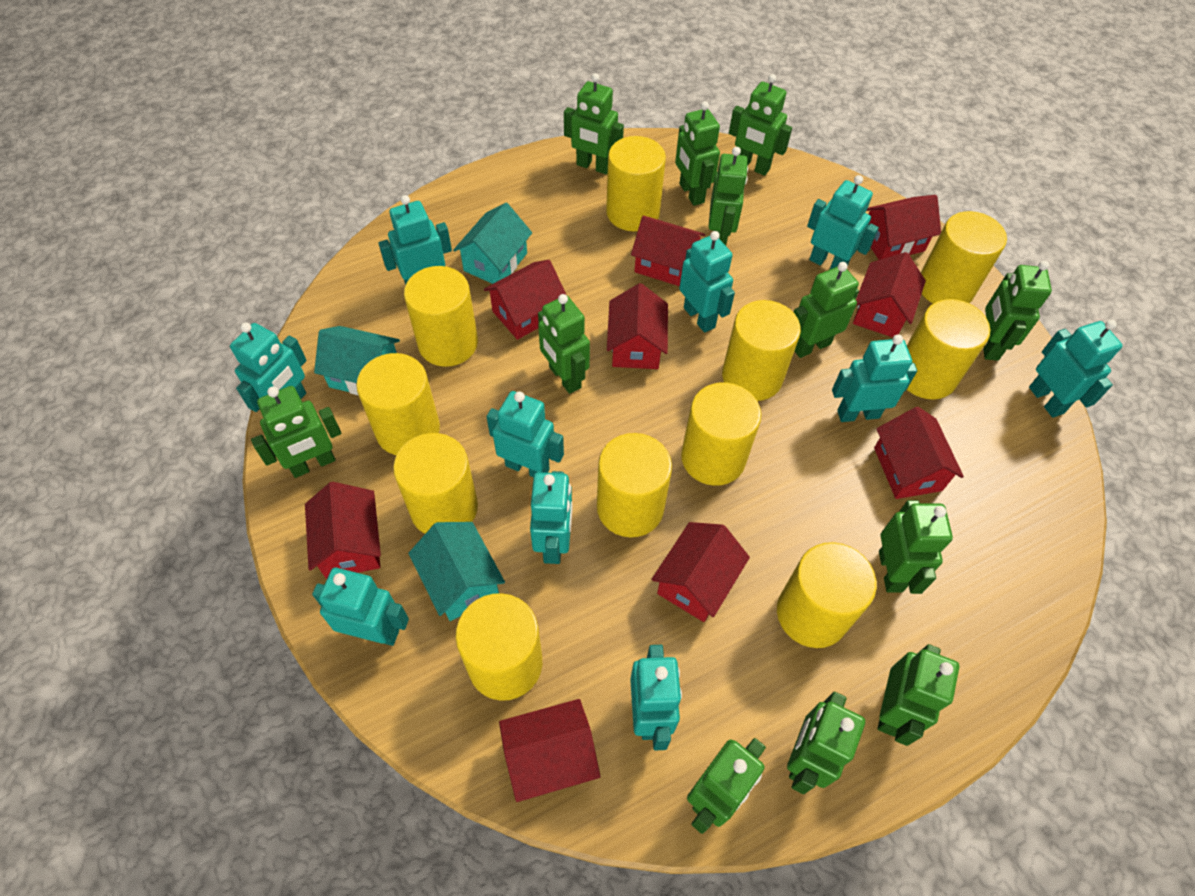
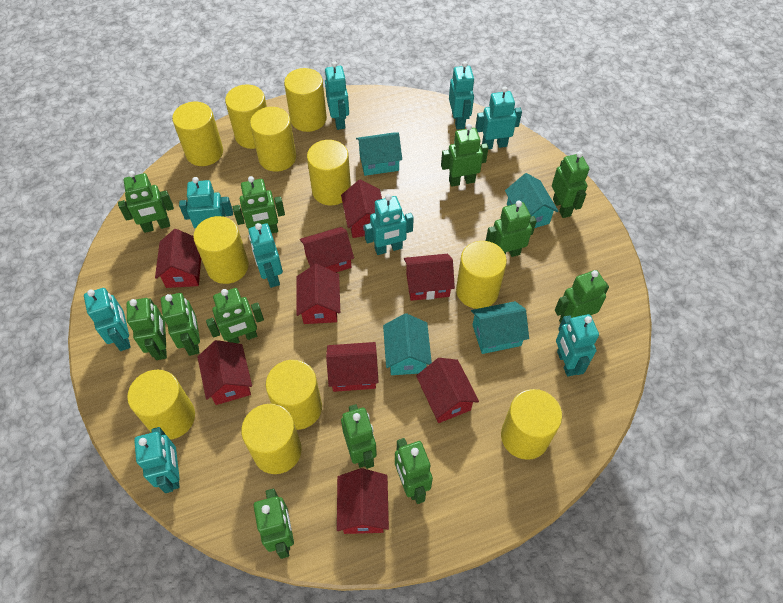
turquoise house: [314,326,400,395] [409,522,505,621] [453,203,532,284] = 3 -> [356,132,402,176] [383,313,432,375] [471,301,529,354] [505,173,559,228] = 4
turquoise robot: [230,322,307,412] [312,568,409,646] [378,195,452,285] [486,391,564,478] [530,471,572,564] [630,645,682,750] [679,231,735,333] [807,175,879,269] [832,334,917,422] [1029,320,1123,418] = 10 -> [84,288,131,351] [134,427,180,493] [179,177,233,229] [248,223,283,288] [325,61,349,130] [364,194,414,255] [449,61,475,130] [475,86,522,149] [556,314,599,377] = 9

